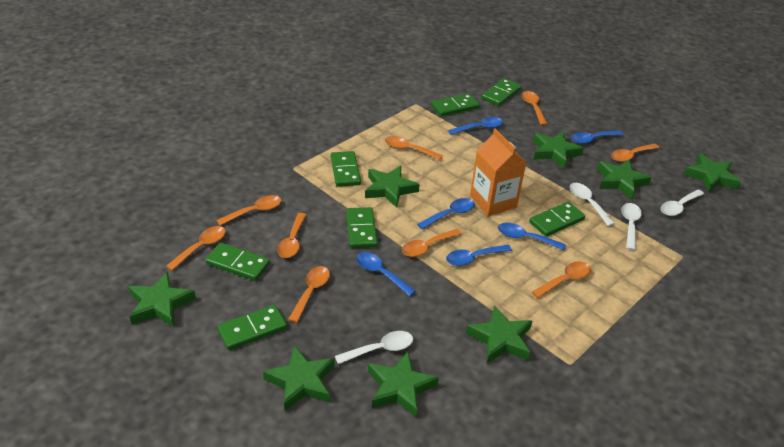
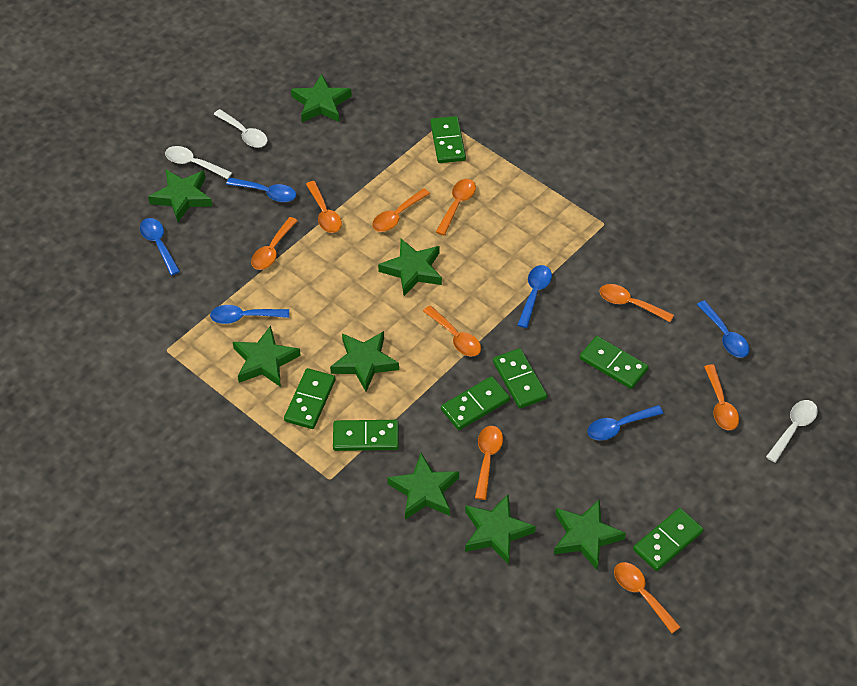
orange carton: [470,129,527,216] = 1 -> none = 0
white spoon: [335,331,413,364] [570,183,615,226] [621,203,642,250] [661,189,704,216] = 4 -> [165,146,232,179] [214,109,268,148] [766,400,818,463] = 3

